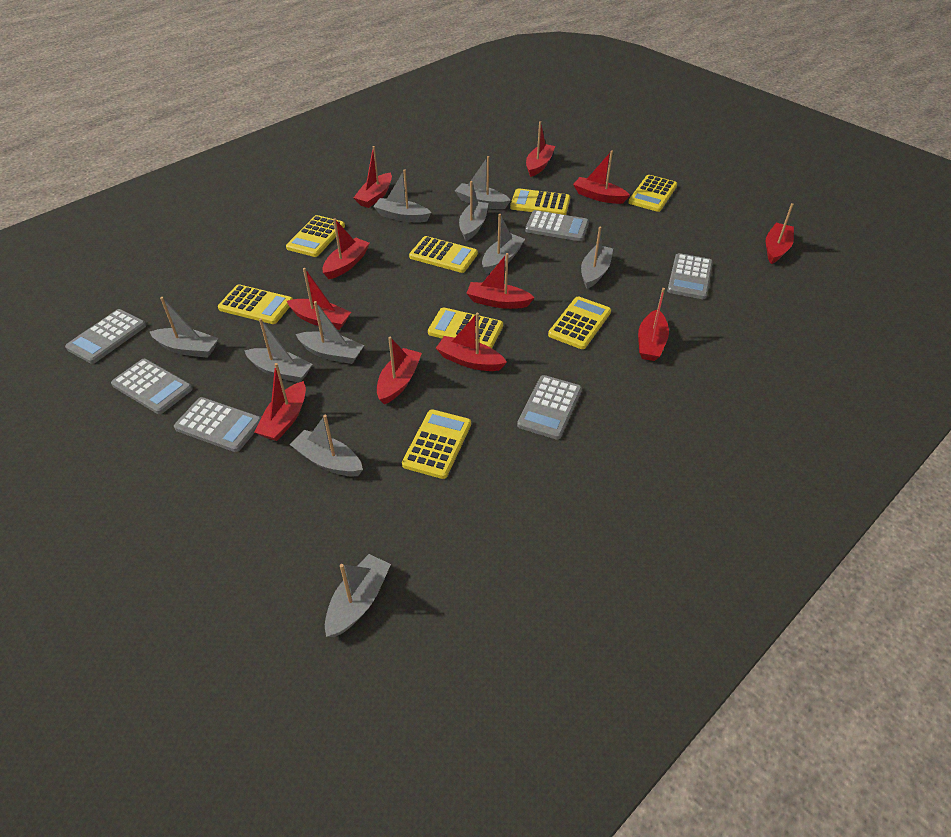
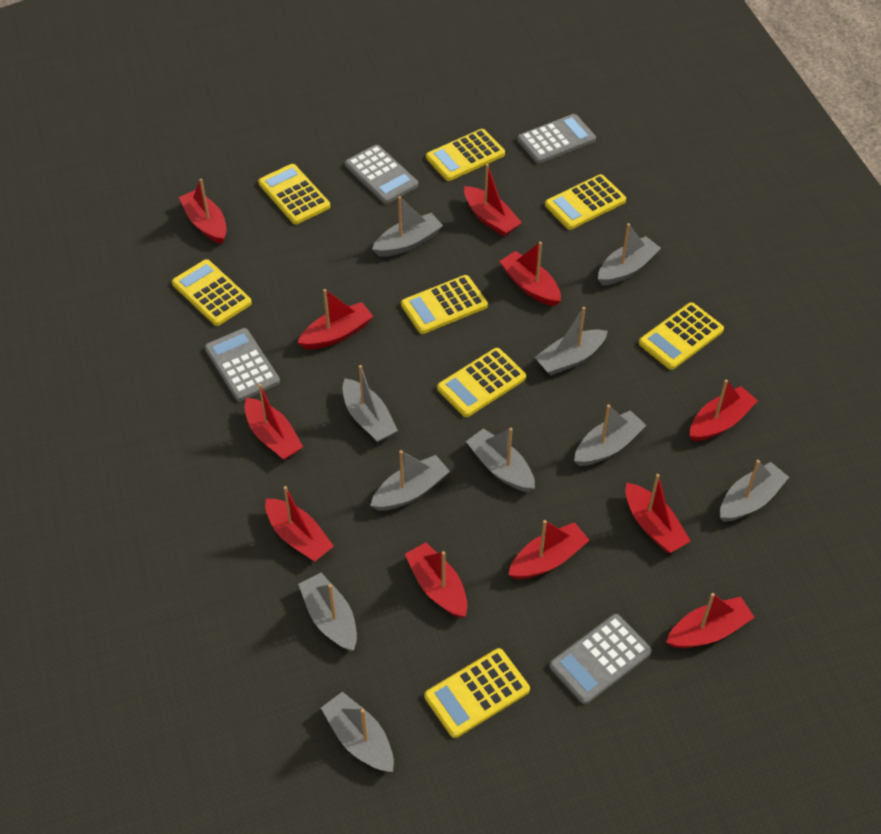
grey calculator: [65,309,146,364] [111,359,193,414] [174,397,261,452] [517,375,582,440] [525,210,589,241] [667,253,713,299] = 6 -> [205,328,280,401] [345,145,418,204] [517,114,596,164] [549,614,652,704] = 4

